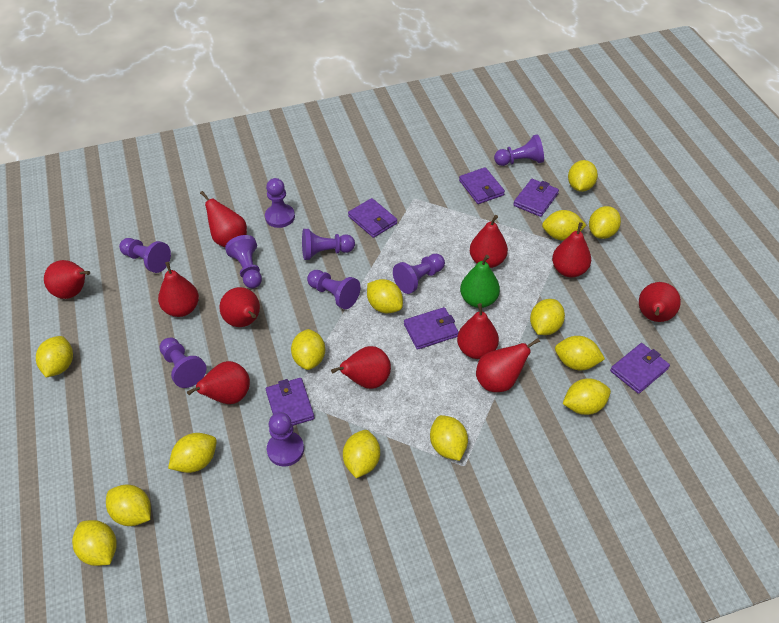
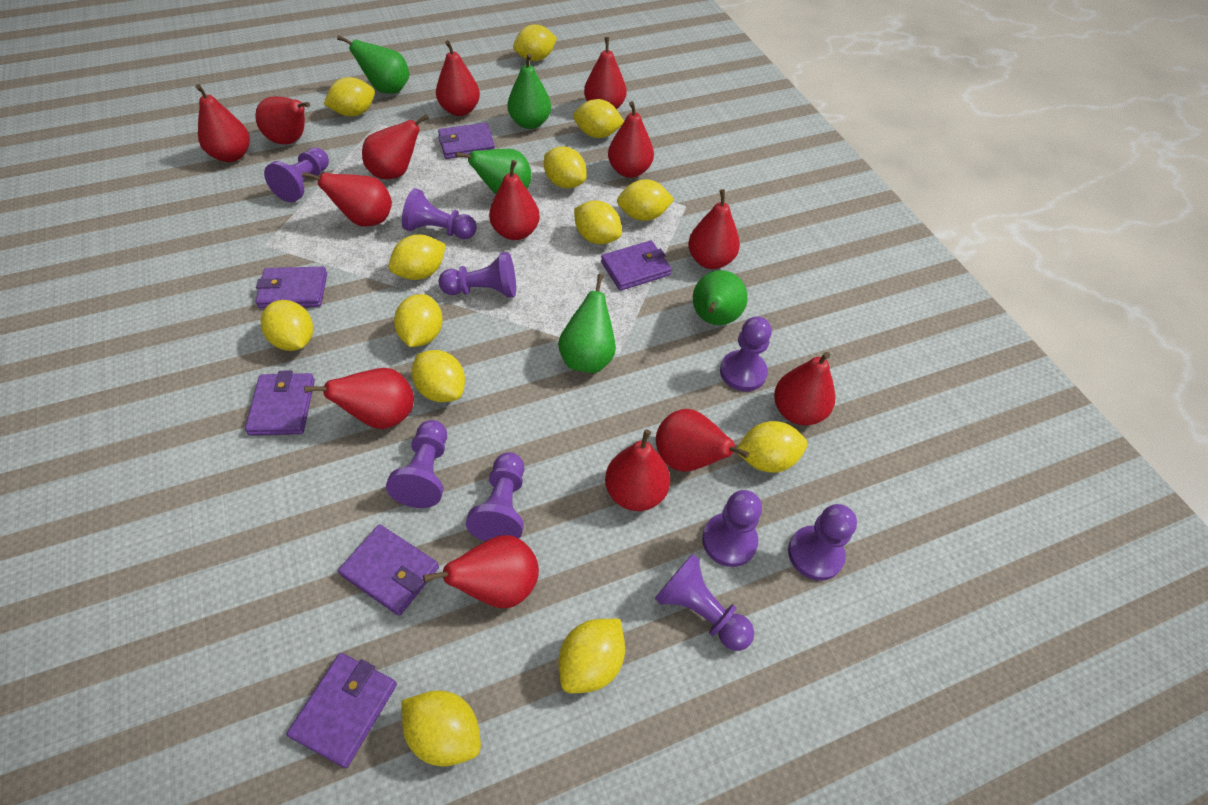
green pear: [460,255,500,308] = 1 -> [337,35,410,94] [455,149,531,194] [507,54,551,129] [558,274,616,373] [693,270,747,325] = 5
red pear: [44,260,90,299] [158,262,199,317] [187,361,250,404] [200,191,247,247] [219,287,260,327] [331,346,391,389] [457,303,499,359] [470,215,508,268] [476,338,540,392] [552,222,591,277] [639,282,681,322] = 11 -> [195,84,250,162] [255,96,310,145] [302,172,392,227] [304,368,414,429] [362,114,429,179] [423,535,539,608] [436,40,480,116] [489,160,540,240] [584,37,626,110] [605,429,670,511] [608,101,654,178] [656,409,749,472] [688,189,740,269] [774,352,835,425] = 14
yellow lemon: [36,336,73,377] [72,520,117,566] [106,485,151,526] [168,433,217,473] [291,329,325,370] [343,430,380,478] [367,279,403,313] [430,415,468,461] [530,299,565,335] [542,210,587,241] [555,336,605,370] [562,378,611,415] [568,160,598,192] [589,206,621,239] = 14 -> [261,300,313,351] [324,77,375,117] [389,235,446,280] [394,294,443,347] [401,690,481,767] [412,350,465,402] [513,24,557,61] [544,146,587,188] [558,619,625,693] [573,99,624,138] [574,200,622,244] [617,179,675,221] [737,421,808,473] = 13

